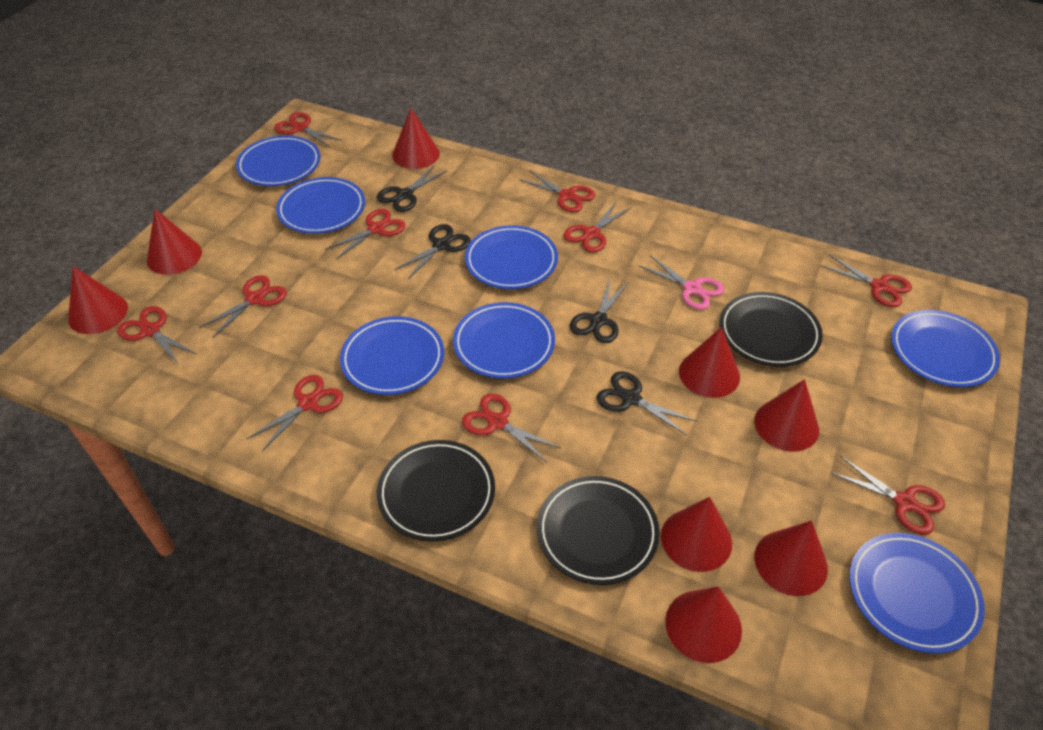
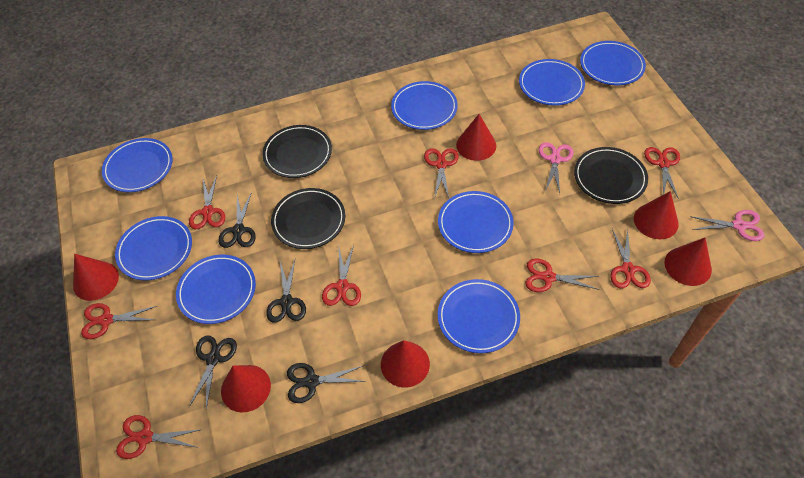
blue plate: [236,136,321,186] [276,177,365,234] [340,316,444,395] [453,302,555,378] [465,225,558,289] [849,533,985,654] [891,310,1000,387] = 7 -> [102,138,173,192] [115,216,192,280] [176,255,256,324] [391,81,458,130] [438,191,514,253] [438,279,520,353] [519,59,585,106] [580,41,646,85] = 8
pink scissors: [638,255,724,310] = 1 -> [539,142,574,193] [690,210,765,241] = 2
red cone: [68,266,128,334] [147,209,202,275] [392,108,440,169] [661,497,732,572] [665,586,742,663] [679,327,740,398] [754,379,819,451] [754,521,828,596] = 8 -> [73,254,119,301] [221,365,271,413] [381,340,430,388] [456,114,496,161] [634,191,679,239] [664,238,712,286] = 6
red scissors: [117,306,197,365] [199,275,287,338] [247,375,343,451] [274,112,342,147] [325,209,406,259] [462,394,561,462] [519,170,595,212] [564,202,631,253] [820,255,912,307] [831,456,945,535] = 10 -> [81,303,157,339] [116,415,202,459] [189,175,225,229] [322,245,361,306] [424,148,459,199] [525,258,599,292] [610,229,651,288] [644,147,680,199] = 8

